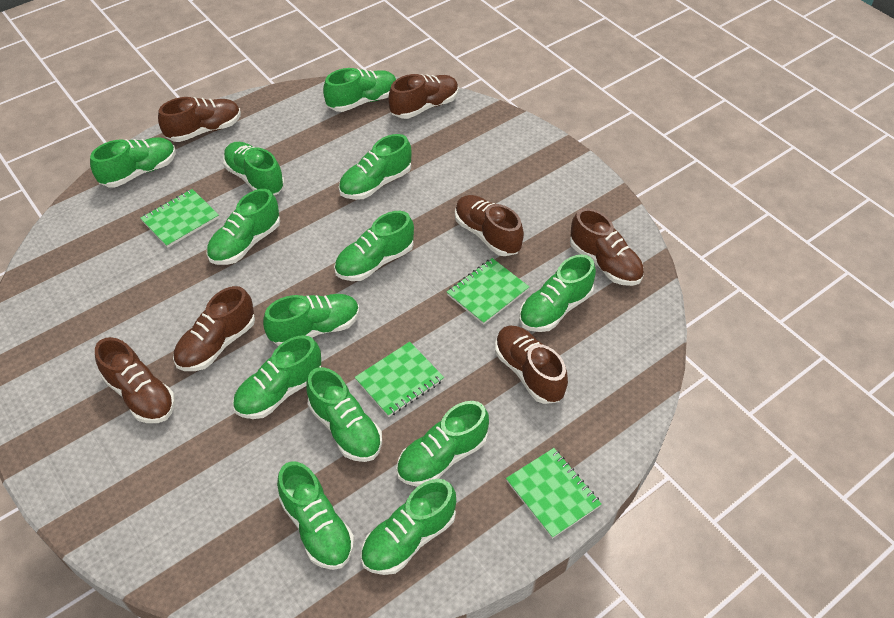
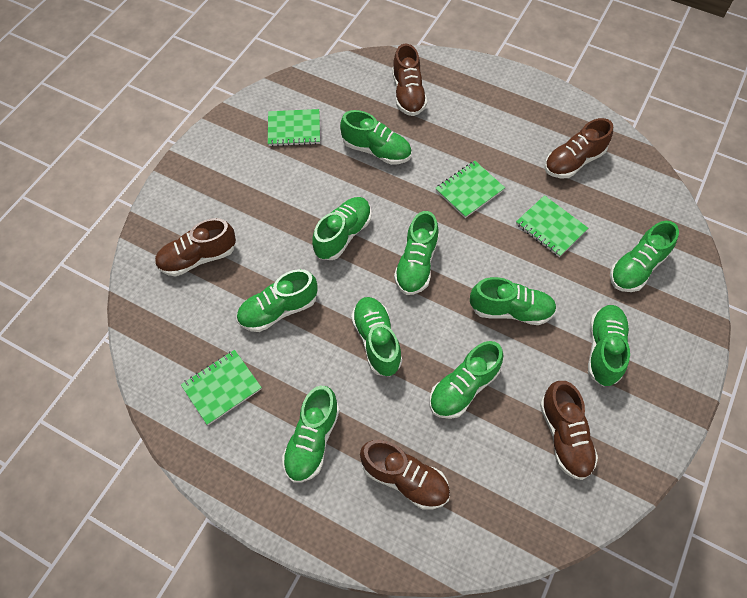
brown shoe: [95,337,175,423] [158,97,241,142] [173,286,255,371] [388,74,459,119] [455,195,524,256] [495,326,568,404] [570,208,644,286] = 7 -> [155,218,236,276] [360,440,450,510] [392,44,427,116] [540,381,598,480] [545,118,613,178] = 5
green shoe: [90,137,176,188] [206,189,280,265] [223,142,284,195] [233,335,321,419] [263,294,359,346] [277,461,354,570] [306,367,382,462] [323,68,396,112] [334,211,414,281] [339,134,411,200] [361,479,456,575] [396,401,489,487] [519,254,596,332] = 13 -> [237,269,318,332] [282,386,340,483] [312,197,372,260] [340,110,412,165] [351,297,402,376] [394,211,439,295] [430,341,503,419] [470,277,557,325] [588,305,630,387] [610,221,679,292] = 10

